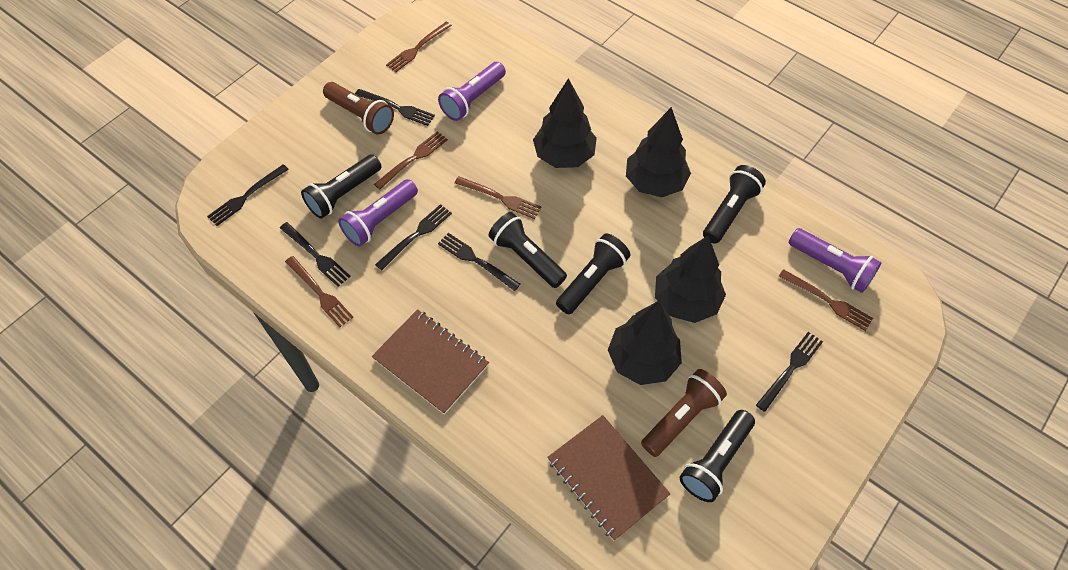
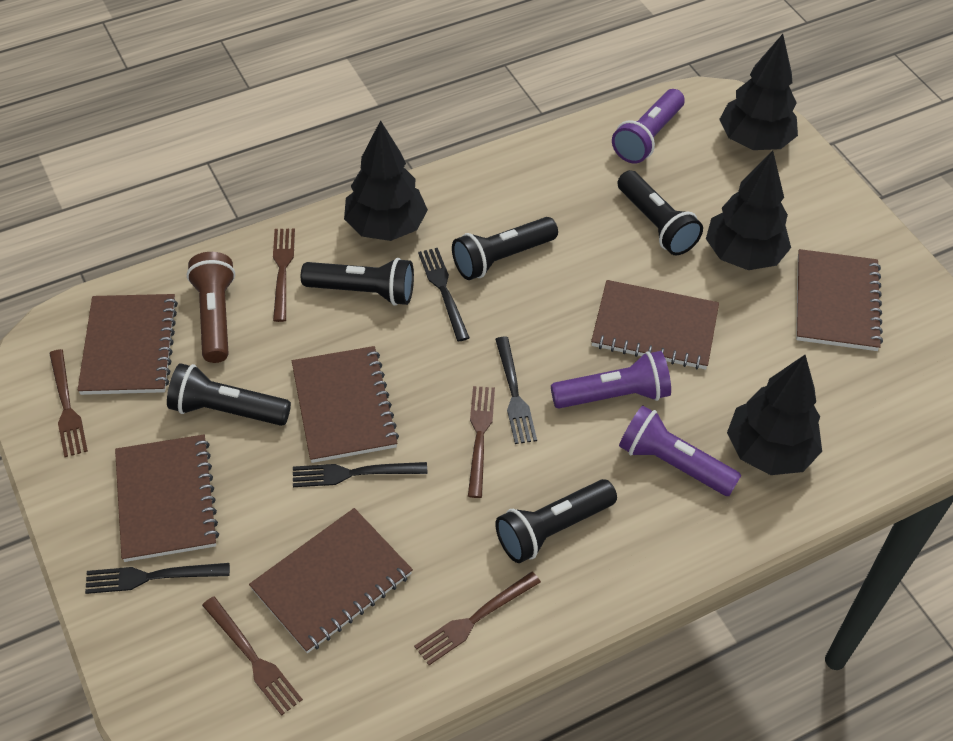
black fork: [207,164,289,226] [280,222,351,287] [355,89,435,126] [375,204,452,270] [438,233,520,291] [756,332,823,412] = 6 -> [85,563,230,594] [293,462,428,487] [418,248,470,341] [495,337,537,444] = 4
brown flashlight: [323,82,394,135] [641,369,727,457] = 2 -> [187,252,235,363] = 1
brown notebook: [372,309,489,415] [547,415,670,541] = 2 -> [77,294,178,395] [115,435,219,562] [249,508,413,653] [292,346,399,463] [591,280,719,369] [796,249,883,351] = 6

